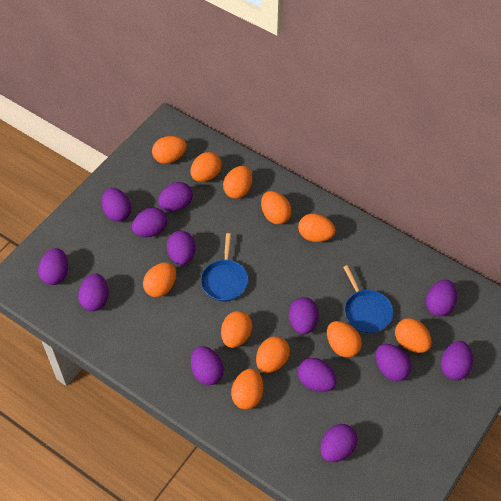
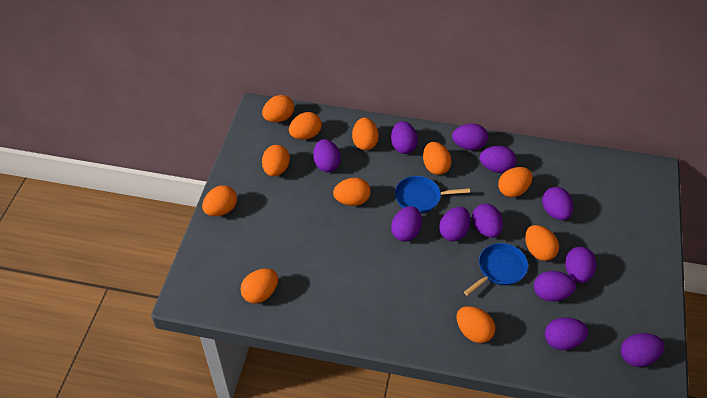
purple egg: [38,248,68,285] [78,273,108,311] [102,188,131,222] [132,207,167,237] [158,182,193,211] [167,231,195,265] [191,346,223,385] [289,297,319,334] [298,358,337,392] [320,424,357,462] [376,344,411,381] [426,280,457,317] [441,341,473,380] = 13 -> [313,139,341,172] [391,121,418,154] [391,206,422,242] [439,207,471,241] [452,123,488,150] [472,204,503,238] [480,146,516,173] [534,271,576,302] [542,187,573,220] [545,317,588,350] [565,247,596,283] [621,333,664,367] = 12

